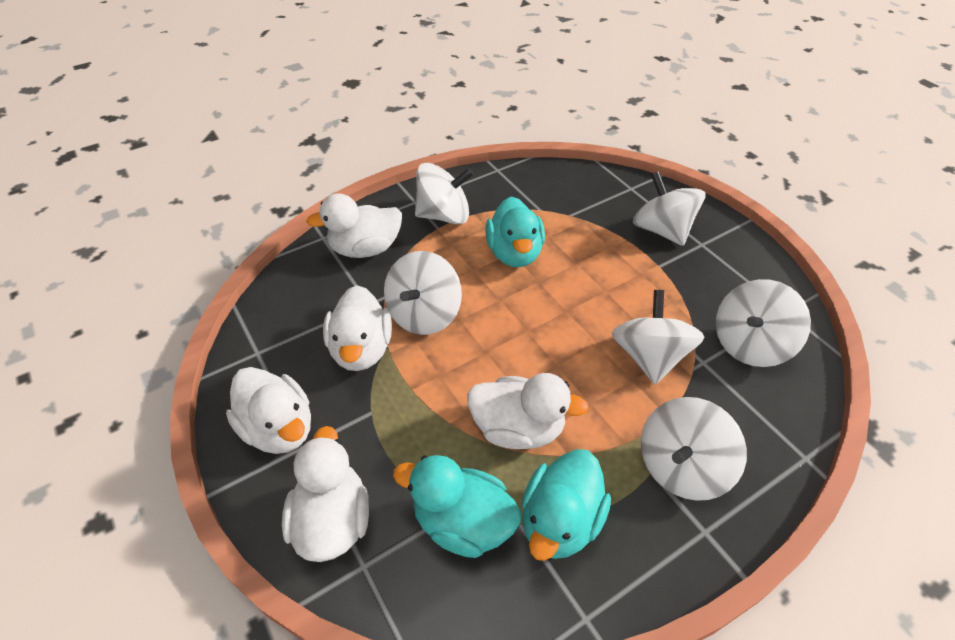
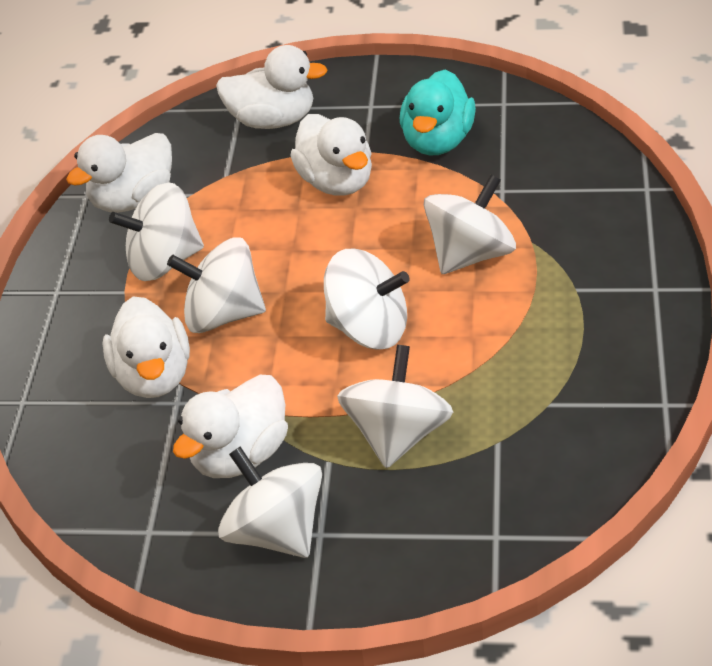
turquoise duck: [393,455,521,558] [485,197,545,267] [522,449,611,561] = 3 -> [400,69,476,156] = 1

